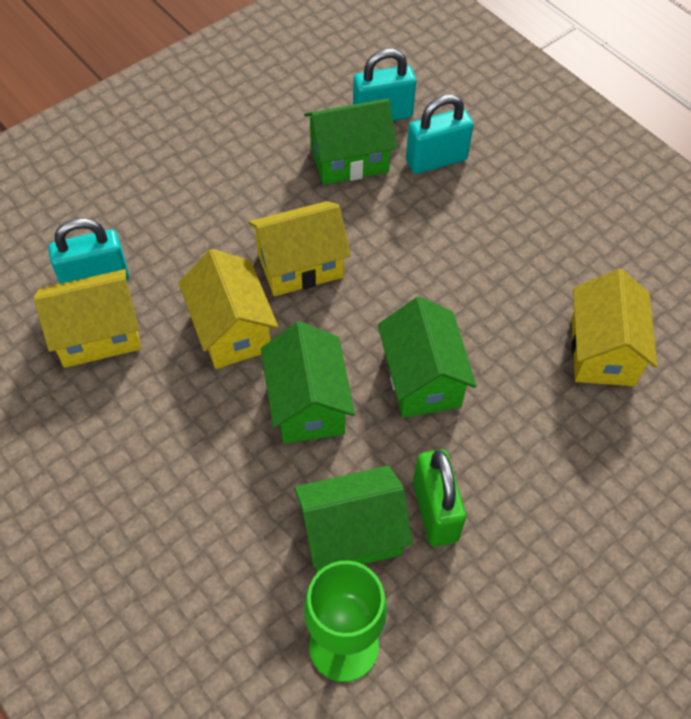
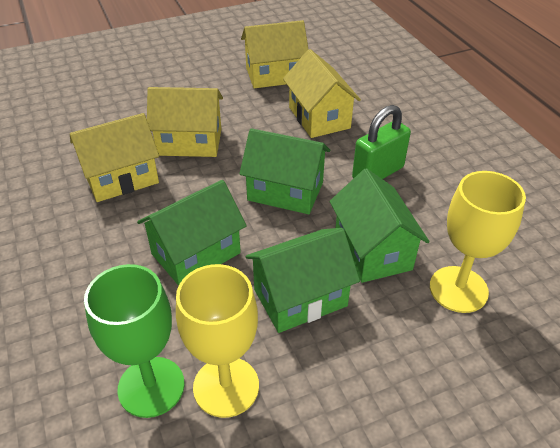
turquoise padlock: [48,218,129,284] [353,49,416,121] [406,94,473,174] = 3 -> none = 0
yellow goblet: none = 0 -> [176,264,259,418] [430,171,526,313] = 2

